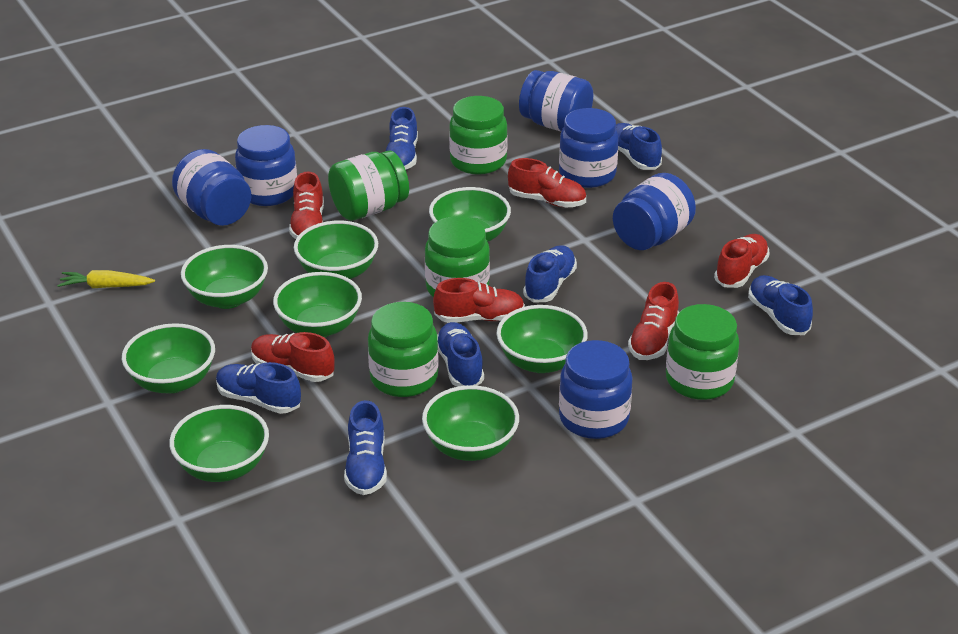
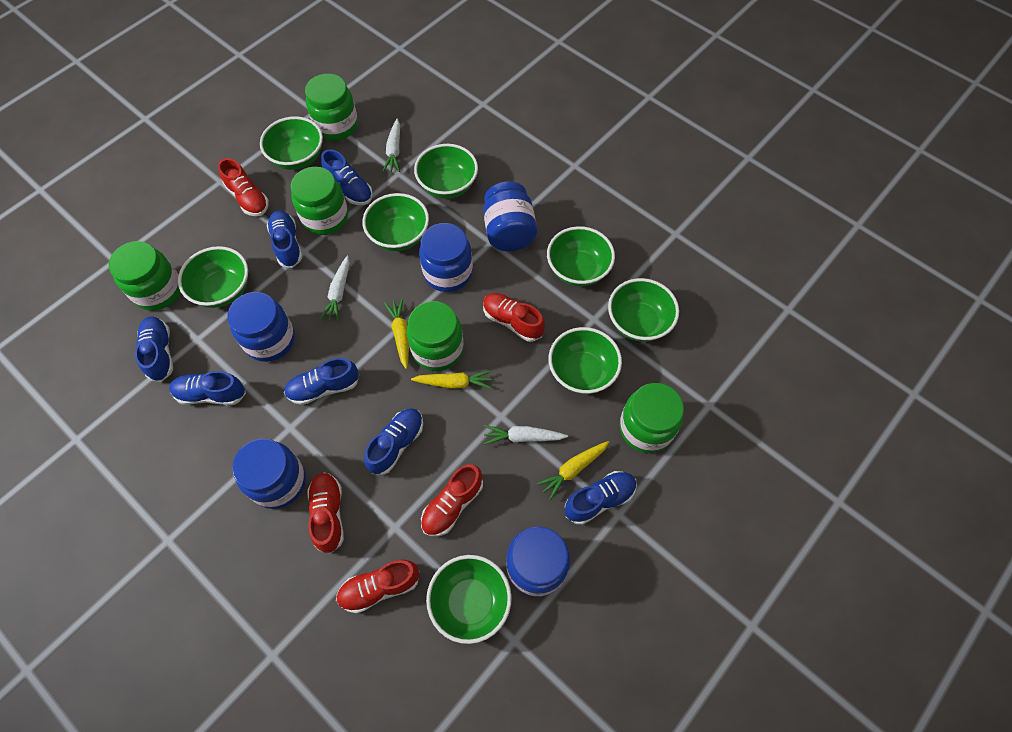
blue jar: [172,149,251,226] [235,125,297,206] [519,70,593,131] [559,108,619,188] [559,340,632,439] [613,173,696,250] = 6 -> [228,292,295,362] [232,438,306,509] [419,223,473,292] [483,181,537,251] [506,526,570,597] = 5
red shoe: [251,332,335,382] [289,171,324,239] [433,278,525,323] [508,158,586,208] [628,282,679,360] [714,234,769,288] = 6 -> [218,158,269,216] [307,473,344,554] [336,560,419,614] [421,464,483,536] [483,293,545,342] = 5
white carrot: none = 0 -> [320,256,350,322] [383,118,400,172] [484,425,568,445] = 3
yellow carrot: [57,270,155,288] = 1 -> [384,299,409,369] [411,370,492,389] [537,441,609,500] = 3

